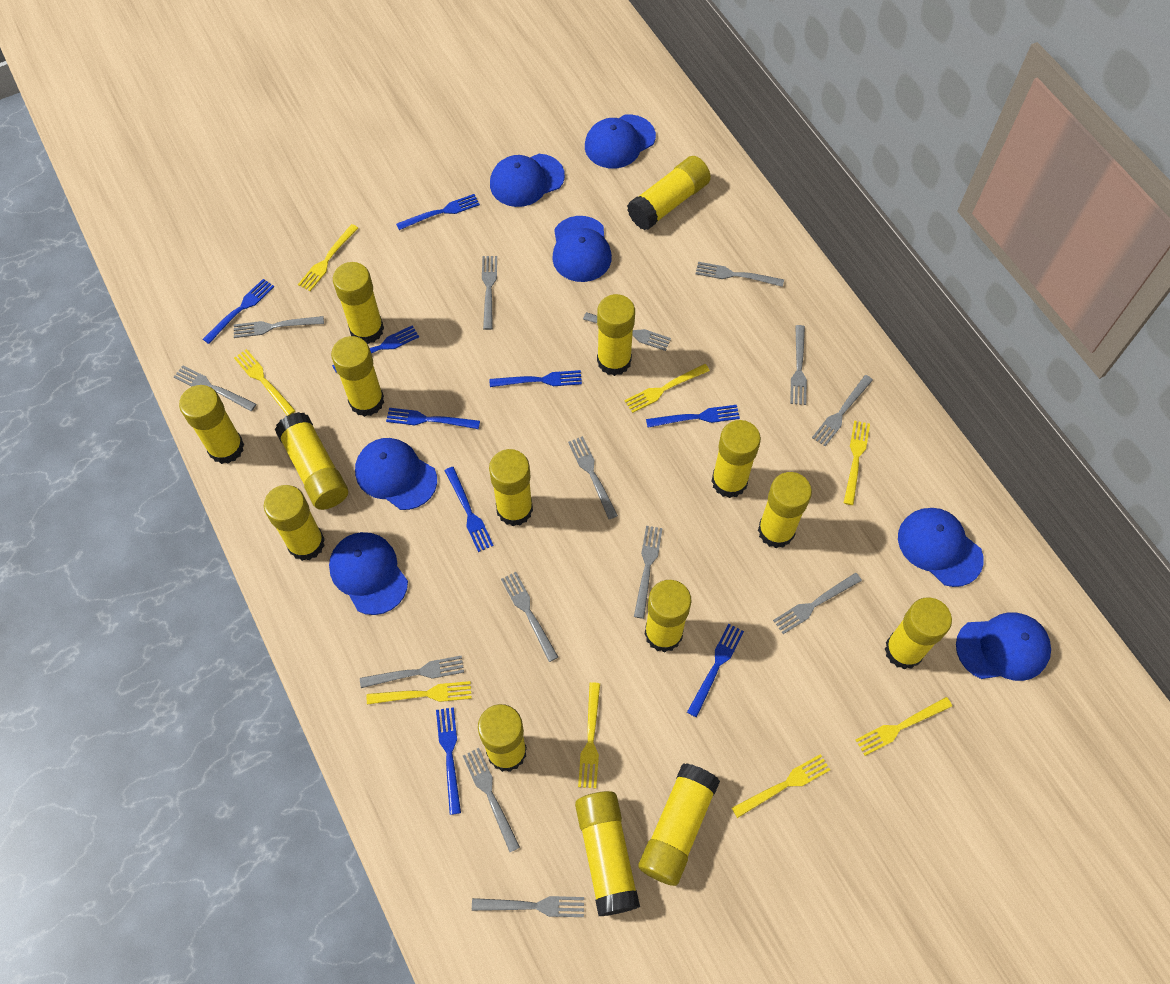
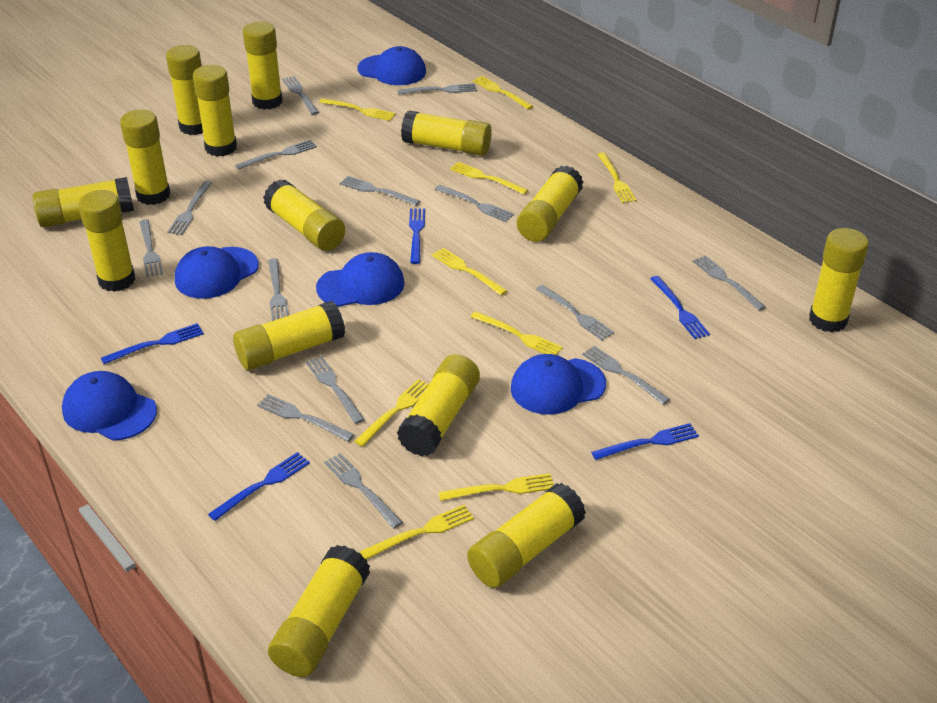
blue cap: [329,532,408,615] [355,438,437,510] [490,154,565,207] [552,216,612,282] [585,114,656,168] [898,508,984,587] [956,612,1051,681] = 7 -> [62,371,157,440] [175,246,259,299] [316,252,405,307] [358,46,426,85] [511,354,606,415] = 5
blue fork: [203,279,274,344] [332,325,419,373] [386,408,480,429] [396,194,480,230] [436,707,461,815] [444,467,494,552] [489,370,582,387] [646,405,740,428] [687,624,744,717] = 9 -> [101,323,204,364] [208,452,310,521] [409,208,425,264] [591,423,699,460] [650,276,710,339] = 5
yellow fork: [234,349,296,416] [298,224,358,291] [367,681,472,705] [578,682,600,789] [625,364,710,413] [732,754,830,818] [844,420,870,505] [856,697,952,756] = 8 -> [319,98,396,121] [354,379,429,447] [360,505,474,559] [432,248,507,295] [439,473,554,501] [450,162,528,194] [471,311,563,355] [473,76,533,110] [597,152,637,203] = 9
yellow glue stick: [179,385,244,464] [264,485,325,561] [275,412,348,510] [331,336,384,417] [333,262,384,344] [478,704,527,772] [489,449,533,526] [575,791,640,916] [597,294,635,376] [627,156,711,230] [638,763,720,886] [644,580,691,652] [711,420,761,498] [758,472,812,548] [885,597,952,669] = 15 -> [33,177,134,227] [78,190,136,292] [120,109,171,205] [166,45,203,135] [193,65,237,157] [233,301,345,370] [243,21,283,110] [263,179,345,251] [268,545,370,677] [397,354,480,457] [401,111,492,156] [467,483,586,588] [517,166,584,242] [809,228,869,332] = 14

